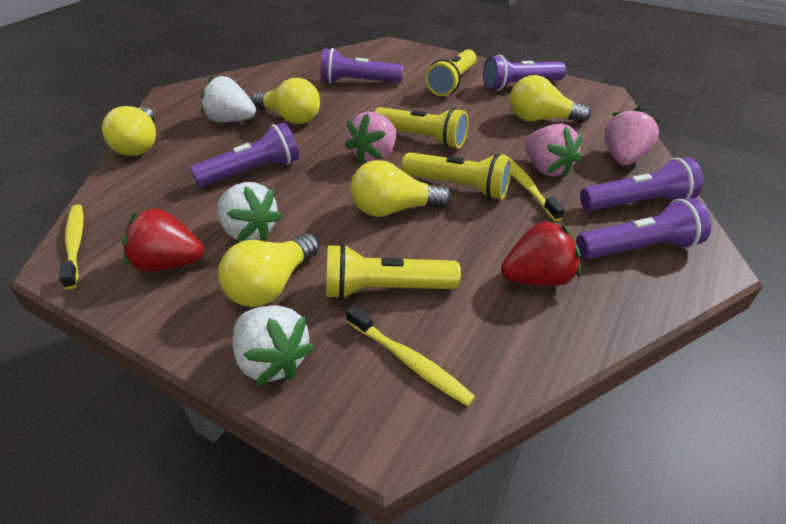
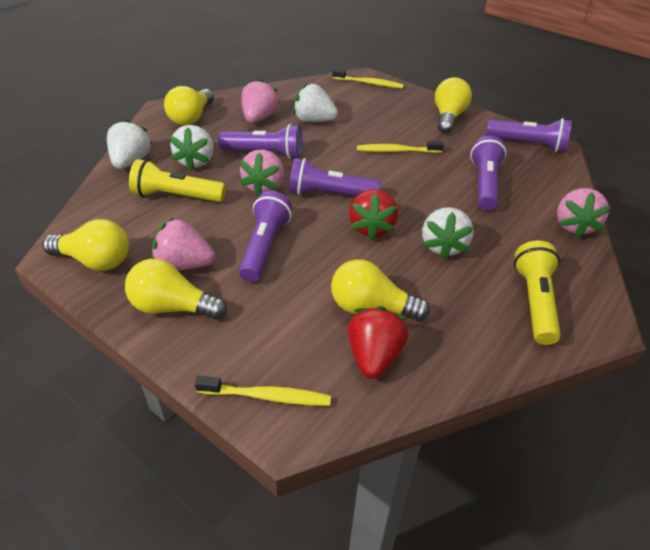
pink strawberry: [345,112,396,164] [524,123,582,178] [604,107,660,166] = 3 -> [152,217,215,270] [240,150,284,196] [241,78,279,123] [557,188,611,238] = 4
white strawberry: [201,75,256,122] [217,182,282,242] [233,305,315,386] = 3 -> [107,119,153,169] [170,125,214,171] [293,83,338,122] [422,207,474,260] = 4
yellow flashlight: [326,244,461,299] [374,107,469,149] [402,152,512,199] [426,49,476,96] = 4 -> [129,159,226,202] [514,241,561,345] = 2

